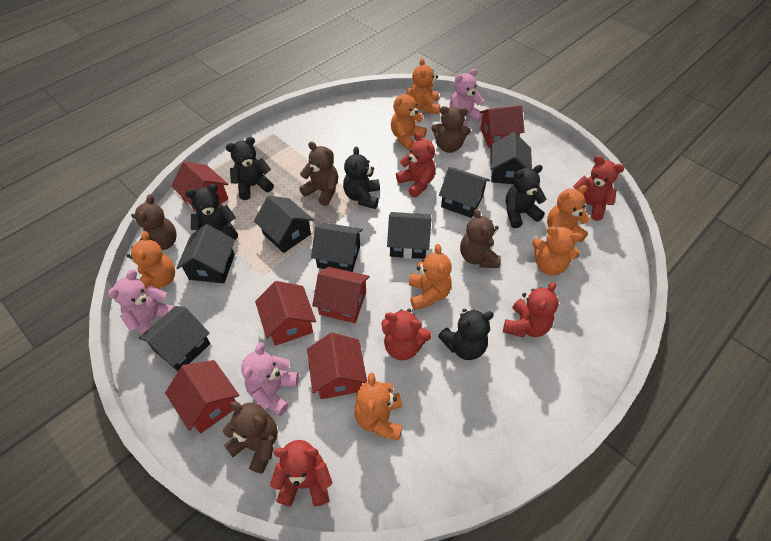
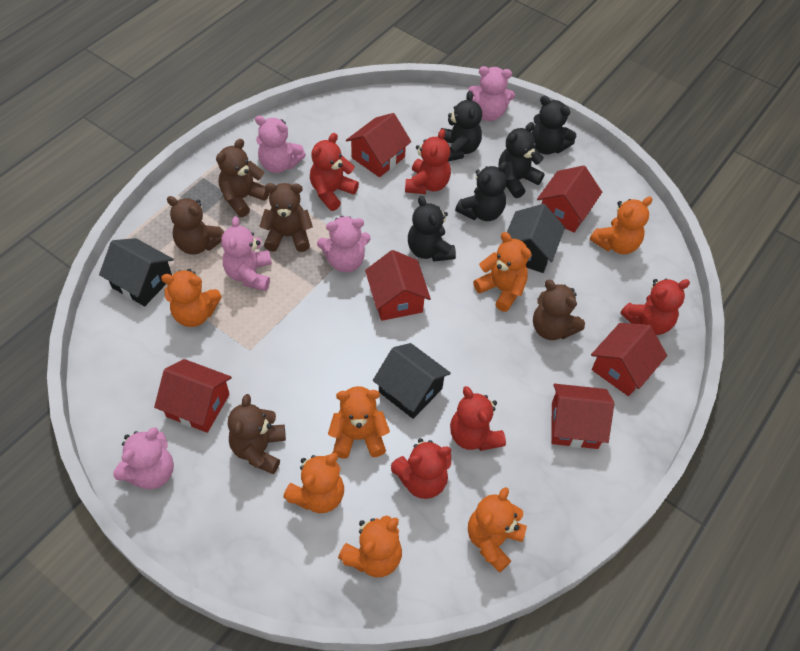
black house: [139,306,210,371] [176,224,235,283] [254,196,314,253] [311,223,363,272] [387,212,431,259] [439,167,490,218] [490,132,532,184] = 7 -> [99,238,174,306] [373,343,451,419] [502,204,565,273] = 3
pink teddy bear: [108,270,175,335] [241,343,299,416] [450,69,484,126] = 3 -> [113,427,174,489] [221,216,272,291] [255,116,306,173] [317,216,371,272] [468,66,515,121] = 5

